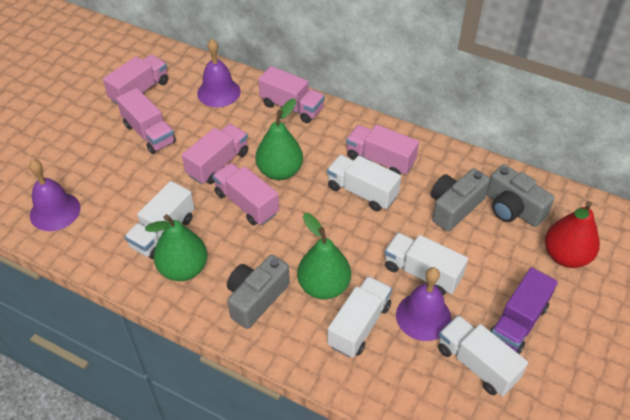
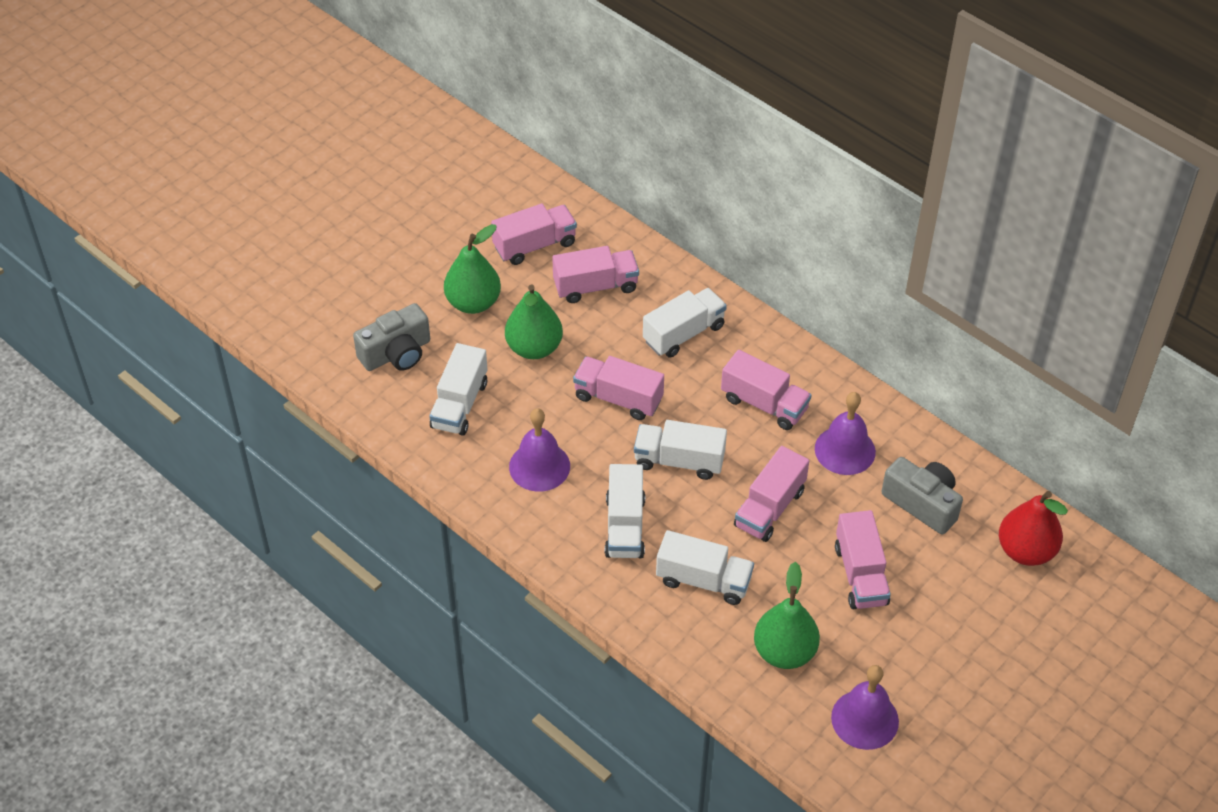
grey camera: [227,255,290,329] [431,168,490,232] [486,164,554,227] = 3 -> [353,303,430,371] [881,457,963,535] = 2
purple truck: [490,267,558,354] = 1 -> none = 0

